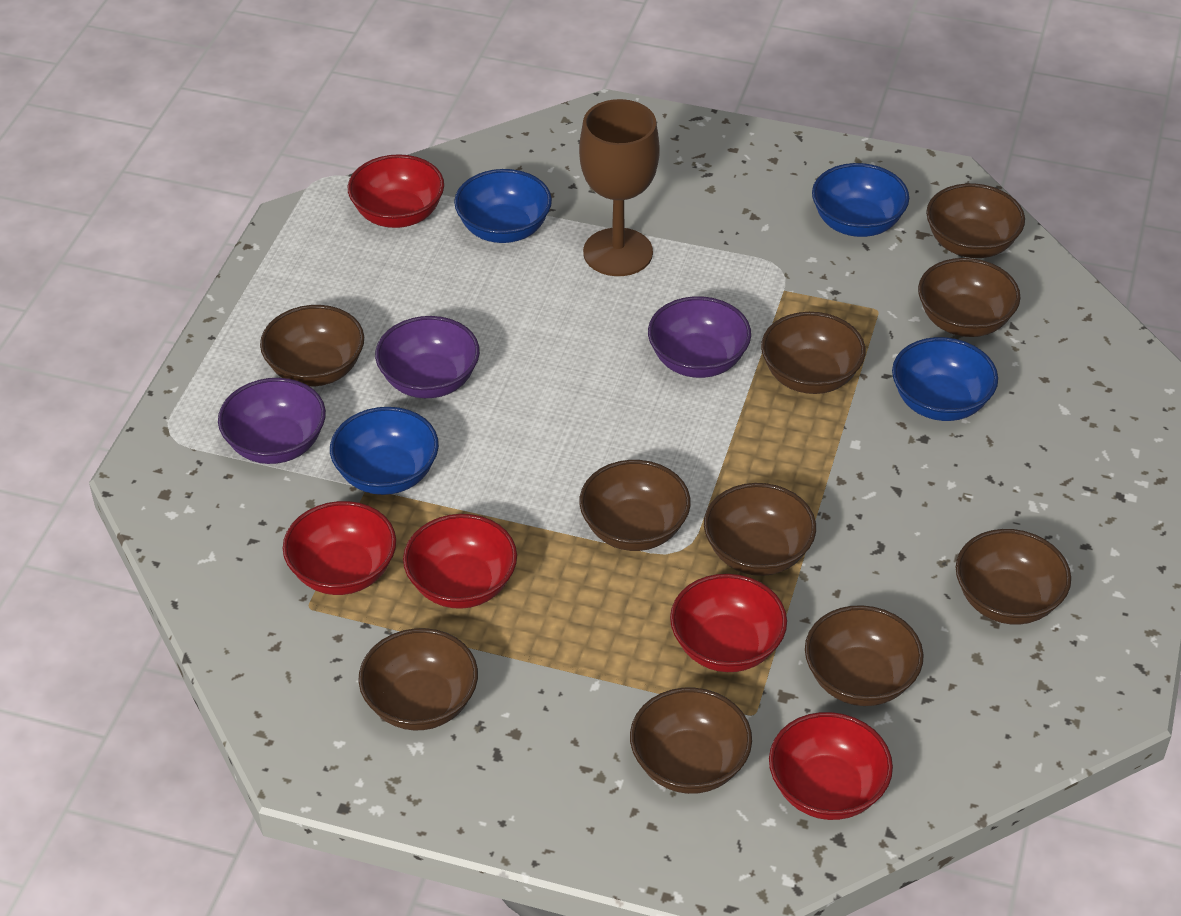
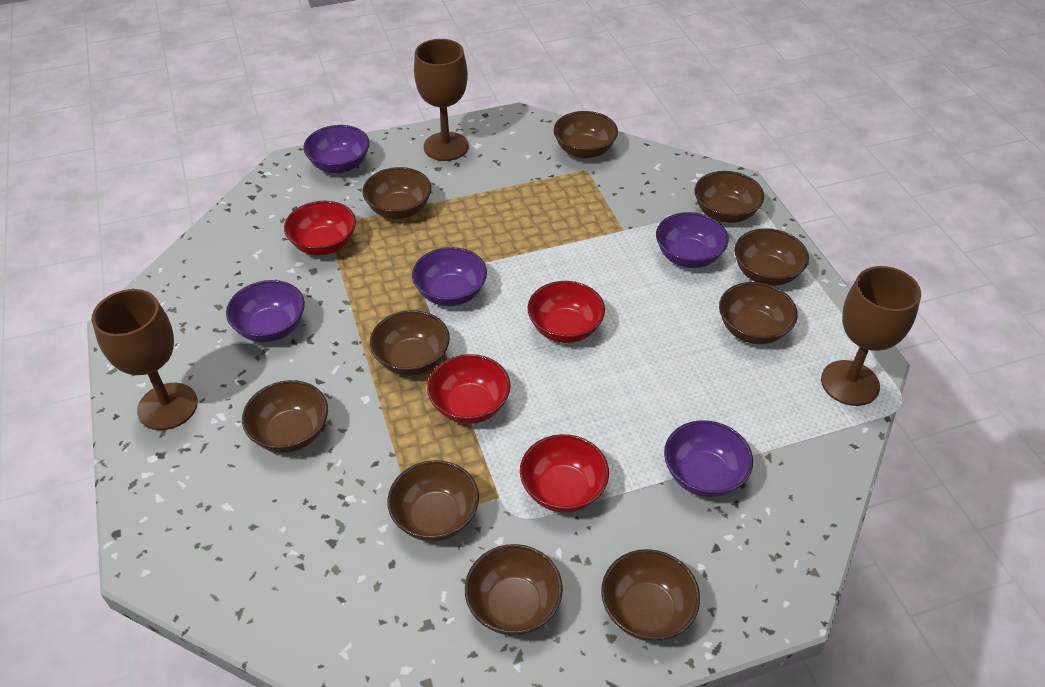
blue bowl: [330,407,439,495] [454,169,552,243] [812,163,909,237] [892,337,998,421] = 4 -> none = 0
brown goblet: [579,99,660,276] = 1 -> [92,289,198,430] [414,39,469,161] [821,266,921,406] = 3
purple bowl: [218,378,326,464] [375,316,480,398] [648,296,751,378] = 3 -> [226,280,305,342] [303,125,370,173] [412,247,487,306] [656,212,729,268] [664,420,753,497] = 5
red bowl: [283,501,396,595] [348,154,444,228] [403,514,517,609] [670,574,787,672] [769,712,893,820] = 5 -> [284,201,356,255] [427,354,511,424] [520,434,609,513] [528,281,605,343] = 4

